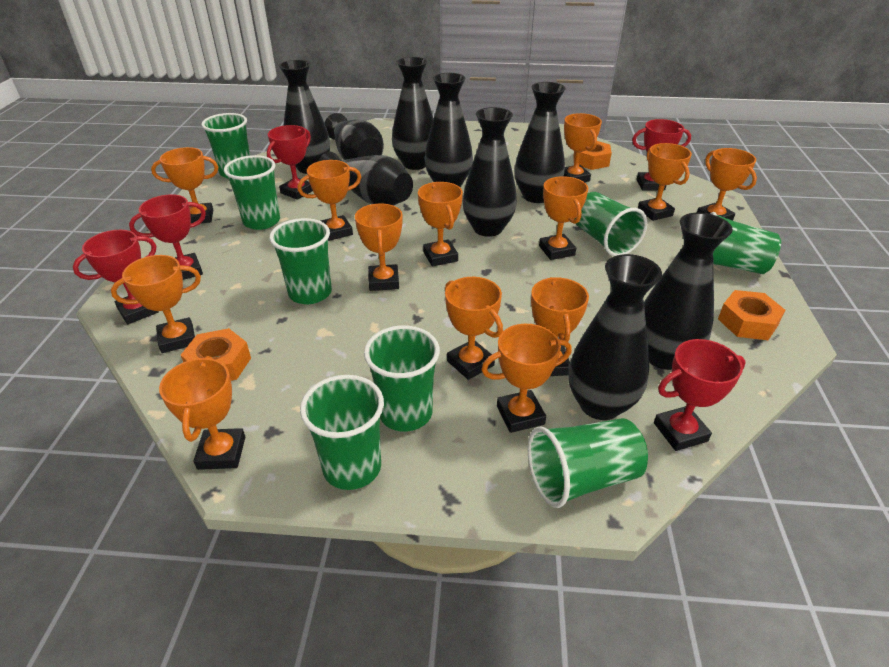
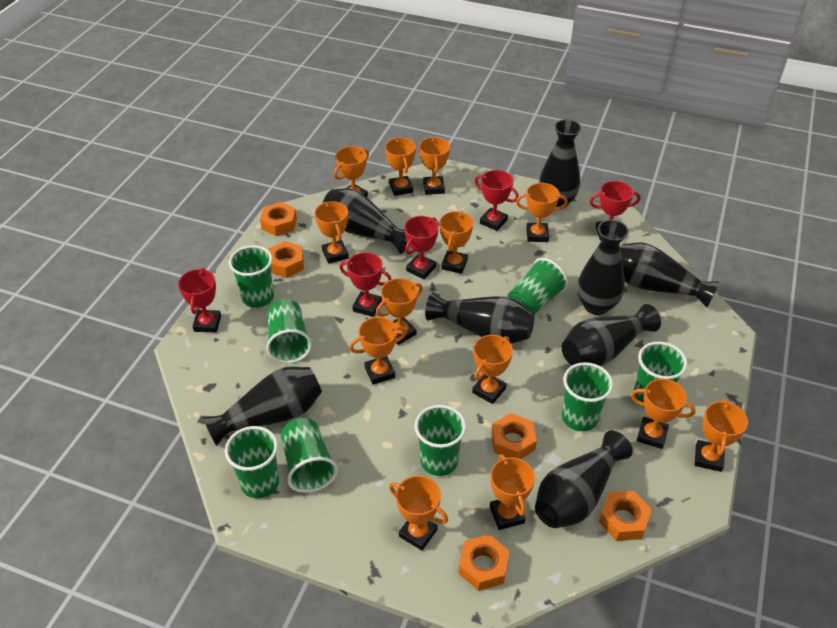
black vase: [279,60,330,174] [319,152,413,206] [325,113,384,160] [392,57,434,170] [425,73,473,187] [463,107,517,237] [514,82,566,203] [568,254,662,420] [644,213,733,370] = 9 -> [203,366,322,446] [323,188,407,254] [425,292,534,344] [535,431,633,528] [539,119,582,209] [562,304,661,366] [577,220,629,315] [620,243,719,307] = 8
orange nut: [181,328,251,381] [573,141,612,170] [718,290,785,340] = 3 -> [260,202,297,236] [268,241,304,278] [458,534,510,591] [491,413,537,459] [599,491,652,541] = 5

